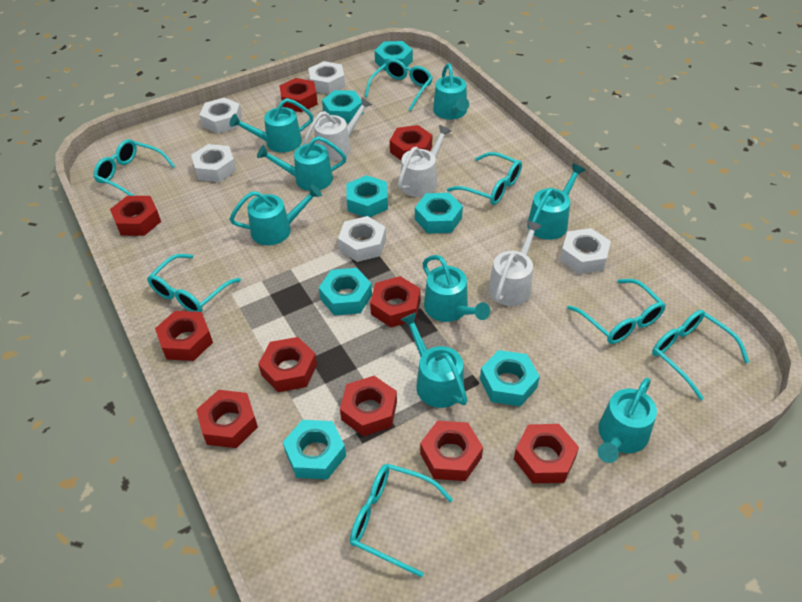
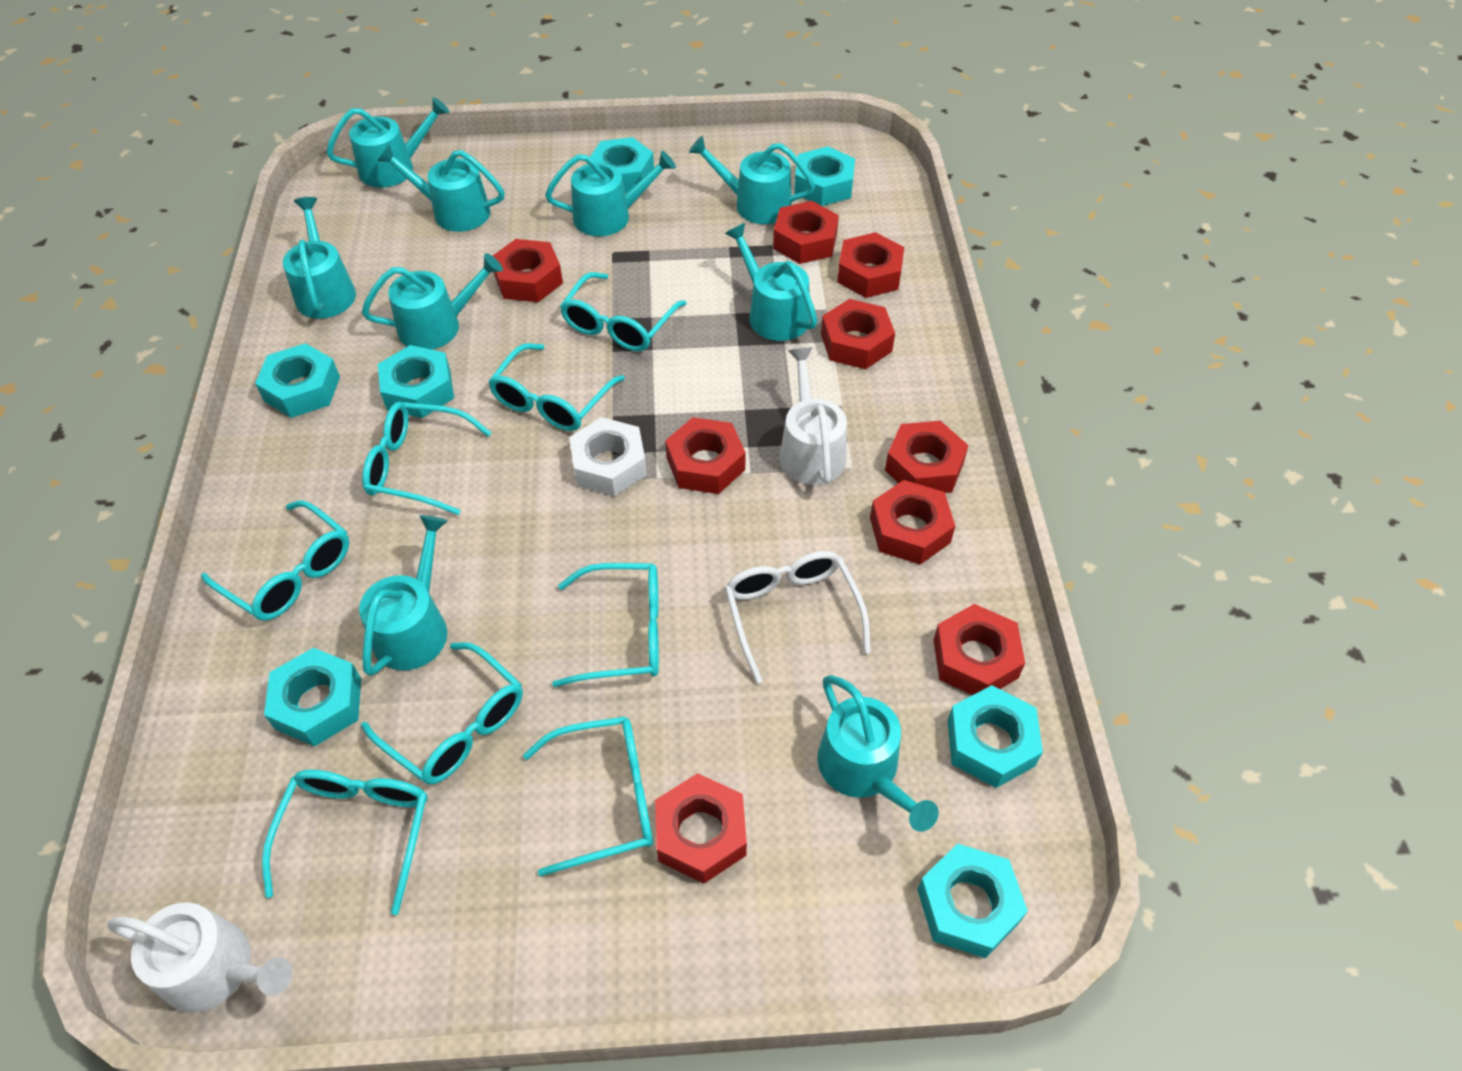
red nut: [110,196,161,236] [155,311,213,361] [196,390,258,448] [258,337,317,392] [279,78,318,112] [340,376,397,436] [370,276,421,327] [390,125,432,161] [420,421,483,481] [514,424,579,483] = 10 -> [493,239,563,302] [655,773,747,884] [665,417,746,494] [773,201,839,264] [821,299,895,369] [837,232,904,298] [870,480,955,565] [885,421,969,493] [934,604,1025,695] = 9
turquoise glasses: [94,139,175,196] [147,254,241,312] [350,464,453,577] [365,59,433,111] [447,152,522,205] [567,279,666,344] [652,310,749,400] = 7 -> [201,500,349,621] [262,770,427,915] [361,642,523,784] [362,402,491,515] [488,343,625,431] [523,717,653,877] [552,563,659,687] [560,272,687,351] = 8
turquoise watering can: [230,98,313,153] [230,185,322,245] [257,136,347,191] [400,313,468,408] [422,255,490,322] [433,63,469,120] [527,164,586,240] [598,378,657,463] = 8 -> [283,197,356,319] [326,97,449,188] [359,515,448,676] [362,253,503,350] [377,144,504,232] [545,151,676,236] [689,136,816,224] [725,223,817,341] [817,675,939,832] = 9
white glasses: none = 0 -> [725,551,871,683] = 1
white nut: [191,144,236,182] [200,97,242,134] [308,61,345,94] [338,216,386,262] [560,228,611,274] = 5 -> [569,417,647,496] = 1
white watering can: [303,97,372,161] [398,125,451,197] [488,221,542,306] = 3 -> [107,902,292,1013] [780,347,847,485] = 2

